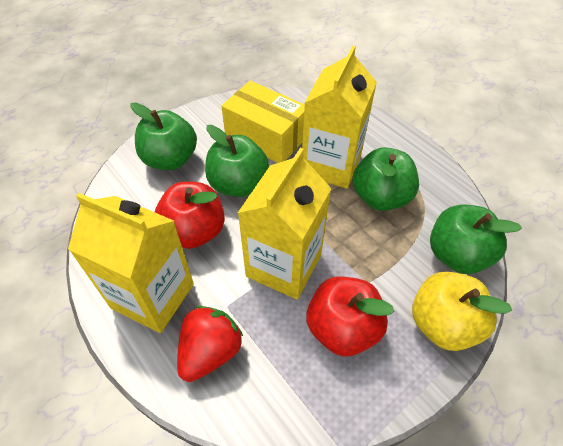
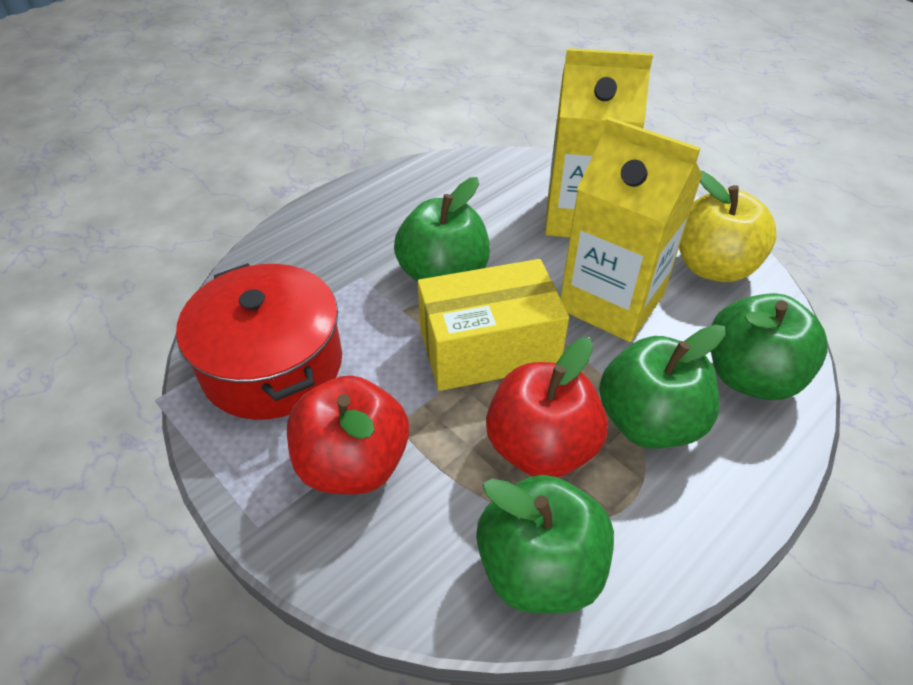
red pot: none = 0 -> [176,263,342,420] = 1
red strawberry: [177,306,243,382] = 1 -> none = 0
yellow carton: [68,193,194,333] [238,148,331,300] [302,46,377,189] = 3 -> [545,48,653,237] [560,117,702,342] = 2

